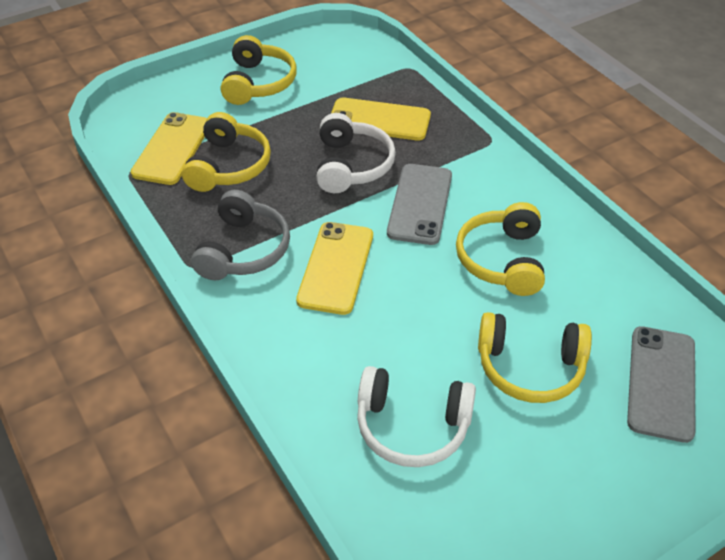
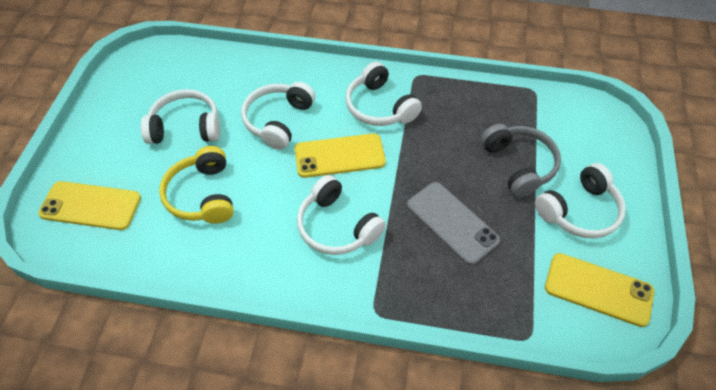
grey phone: [387,164,452,245] [627,326,695,443] = 2 -> [407,182,500,265] = 1
white headphones: [316,113,396,193] [357,366,476,467] = 2 -> [141,89,220,144] [241,82,315,150] [297,175,386,255] [345,62,422,126] [535,163,626,238] = 5
yellow headphones: [182,112,271,192] [221,35,297,105] [456,202,545,296] [478,312,592,403] = 4 -> [159,146,234,224] = 1

